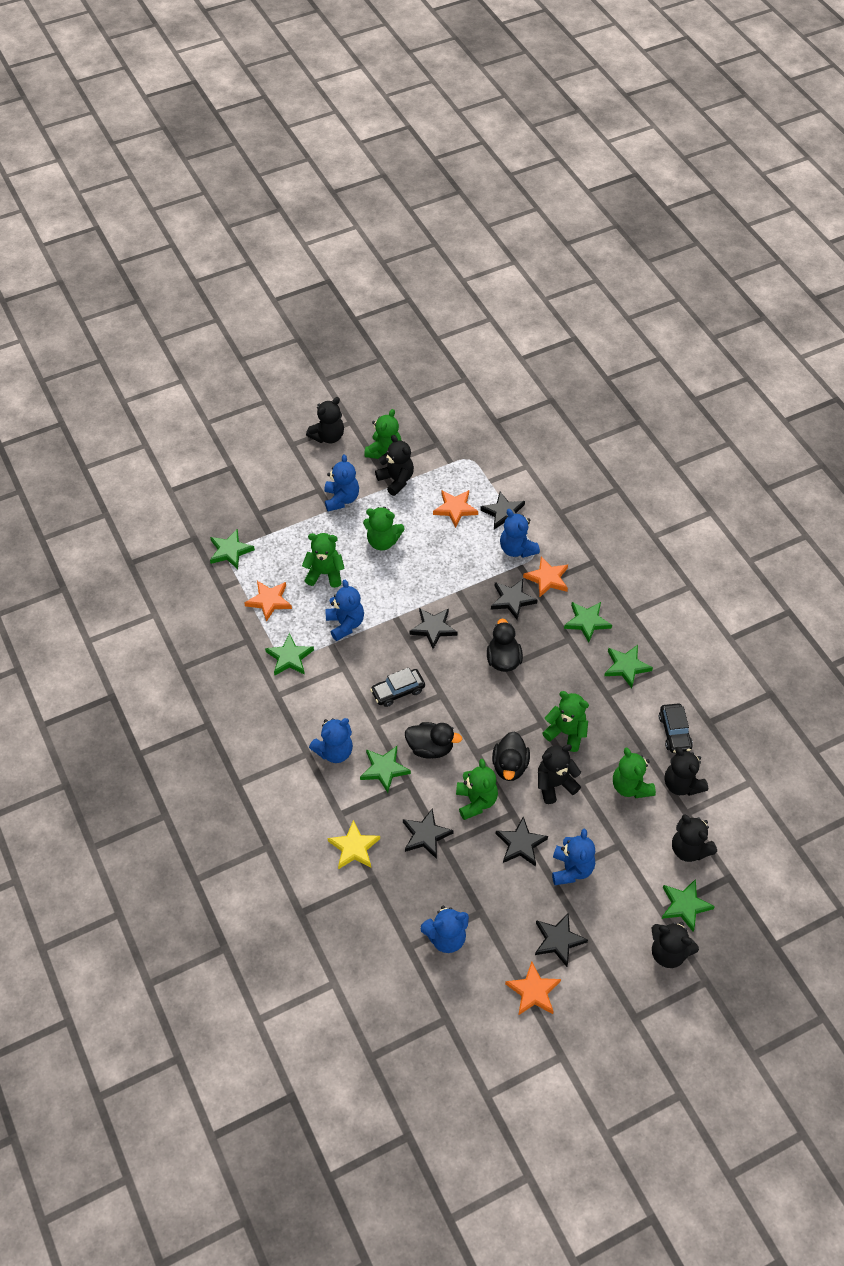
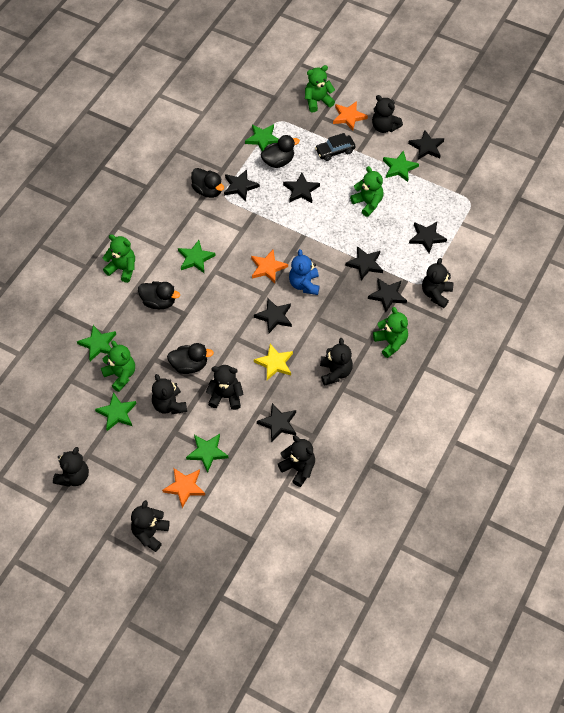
black car: [370,667,425,707] [659,703,693,753] = 2 -> [315,133,355,161] = 1
black duck: [405,722,462,758] [487,618,523,672] [492,732,530,781] = 3 -> [138,281,180,309] [167,343,214,374] [191,168,224,198] [260,135,300,168] = 4
black star: [403,808,454,859] [409,608,457,649] [480,492,525,530] [491,579,538,620] [496,816,548,867] [535,913,588,967] = 6 -> [224,169,260,201] [254,298,292,333] [257,403,296,443] [283,173,320,203] [345,246,383,280] [368,278,407,312] [408,130,444,160] [409,222,447,253] = 8
black teddy bear: [306,397,344,443] [375,435,414,496] [538,744,581,804] [651,922,699,968] [665,747,708,796] [672,814,717,862] = 6 -> [53,447,89,487] [131,500,170,552] [152,374,187,414] [206,365,244,410] [278,435,315,487] [320,338,353,386] [372,95,403,133] [422,258,453,308] = 8
blue teddy bear: [309,718,353,763] [324,454,359,512] [326,580,364,641] [420,906,469,953] [500,509,540,558] [552,829,595,885] = 6 -> [289,249,320,295] = 1
green teddy bear: [302,533,345,588] [363,507,404,550] [364,409,401,459] [456,759,498,820] [542,691,589,752] [613,747,656,798] = 6 -> [101,340,135,392] [103,234,135,283] [305,65,335,112] [350,166,384,217] [373,307,408,358] = 5
orange star: [245,581,292,622] [433,490,478,528] [505,961,561,1016] [523,556,568,598] = 4 -> [162,468,205,508] [251,250,288,283] [333,101,368,131] = 3

